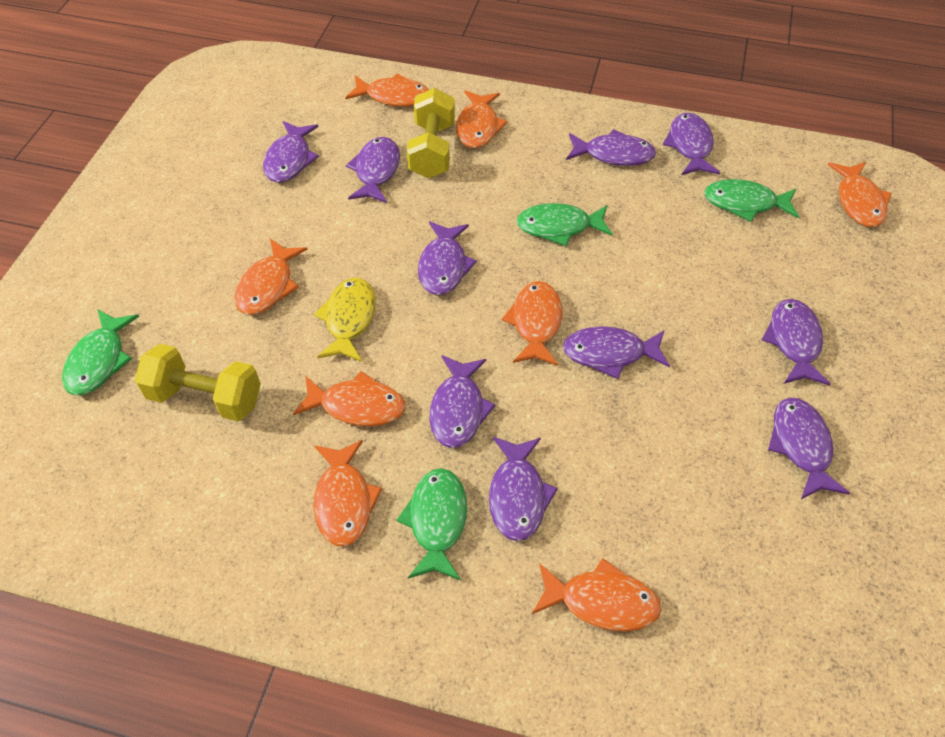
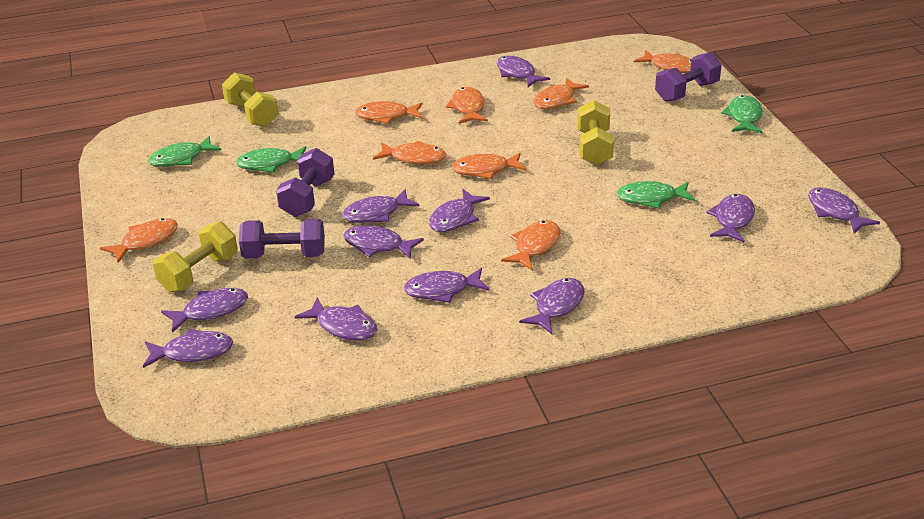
purple dumbbell: none = 0 -> [239,219,325,259] [276,148,334,217] [655,52,722,102] = 3
purple fish: [263,121,319,183] [346,137,400,203] [418,221,477,295] [429,355,496,448] [489,437,558,541] [563,326,670,379] [566,129,656,166] [663,113,720,175] [762,299,831,386] [768,398,850,499] = 10 -> [143,329,233,368] [161,288,248,333] [295,297,377,340] [342,189,419,223] [343,225,424,259] [404,268,489,303] [429,189,490,232] [497,56,550,87] [519,278,584,334] [707,194,755,242] [808,187,880,234] = 11
yellow dumbbell: [135,344,261,421] [407,88,455,178] = 2 -> [153,222,238,292] [222,72,279,127] [577,100,614,165] = 3
yellow fish: [314,278,376,362] = 1 -> none = 0

